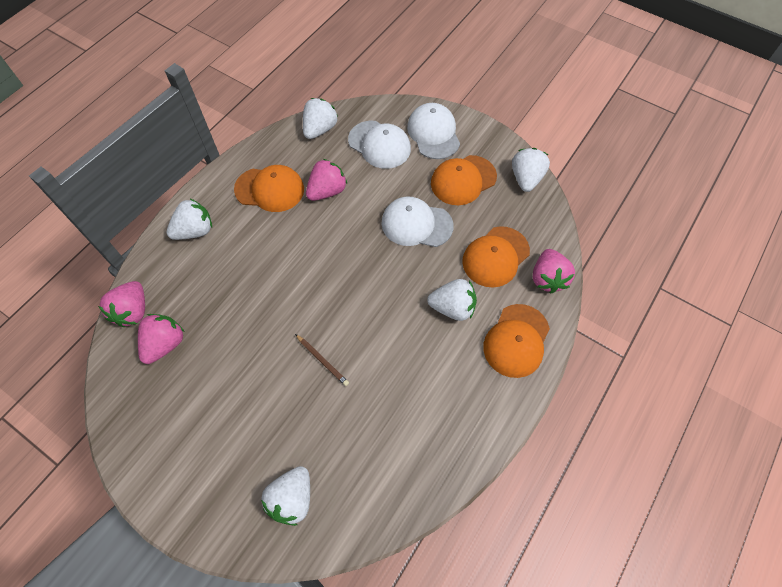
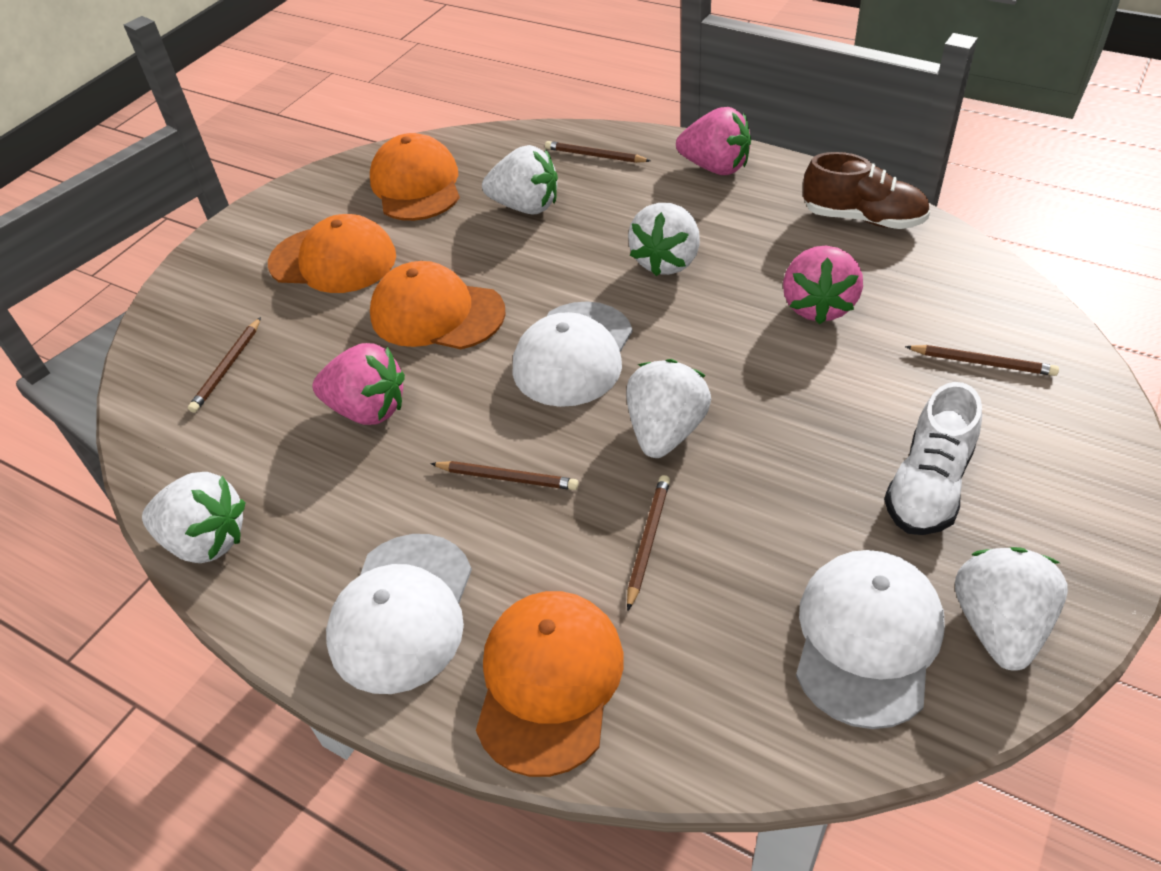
brown pencil: [295,334,349,386] = 1 -> [188,317,261,413] [430,461,579,490] [545,141,651,163] [627,475,670,611] [905,345,1059,376] = 5
brown shoe: none = 0 -> [803,152,930,229] = 1
pink strawberry: [98,281,145,327] [138,314,185,364] [306,159,347,201] [533,249,575,293] = 4 -> [312,343,405,425] [676,107,751,175] [783,245,863,324] = 3
white shoe: none = 0 -> [884,382,982,535] = 1

